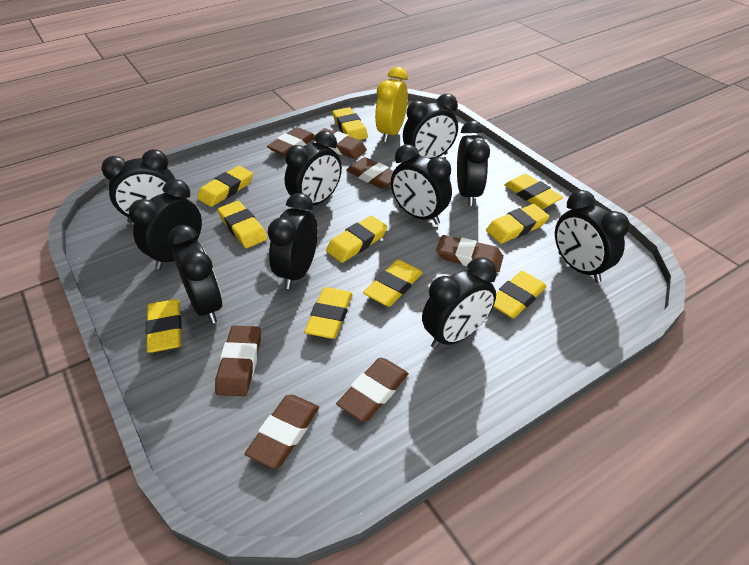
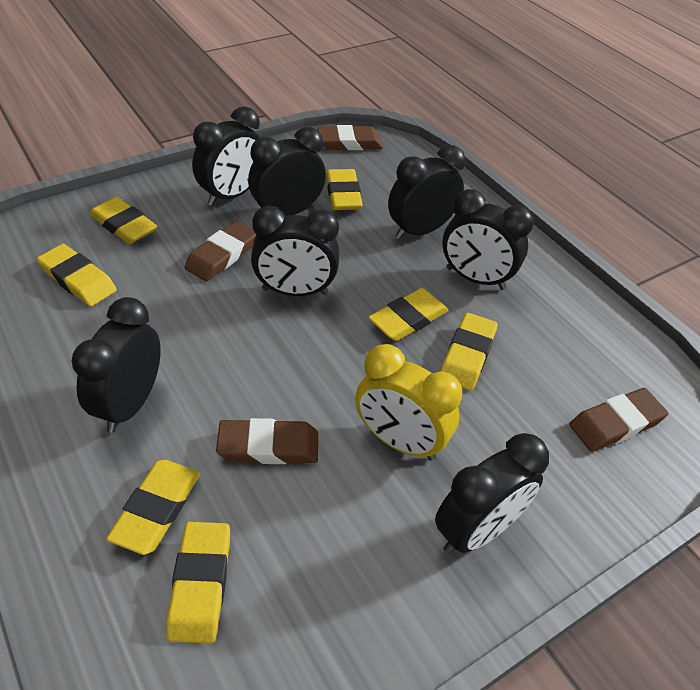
black clock: [101,149,175,223] [129,179,202,269] [168,225,222,324] [268,193,318,289] [285,131,342,210] [391,144,452,225] [403,94,458,159] [422,257,497,349] [457,121,490,206] [555,190,630,282] = 10 -> [72,297,161,433] [192,106,260,206] [248,127,326,216] [251,206,339,296] [388,145,466,240] [435,433,549,554] [442,189,534,290] = 7
brown eraser: [215,325,261,396] [245,395,319,469] [267,127,314,156] [313,128,367,159] [336,358,409,421] [346,157,393,189] [436,235,503,272] = 7 -> [185,221,256,281] [216,418,318,464] [317,125,383,150] [569,388,668,452] = 4
yellow eraser: [146,299,182,353] [197,166,253,207] [218,201,267,248] [304,287,353,339] [326,216,388,263] [333,107,368,140] [363,259,423,307] [486,204,549,244] [493,271,547,318] [504,174,563,209] = 10 -> [37,244,117,307] [89,197,158,244] [106,460,200,555] [166,522,230,643] [326,169,363,210] [368,288,449,341] [440,313,498,391] = 7

